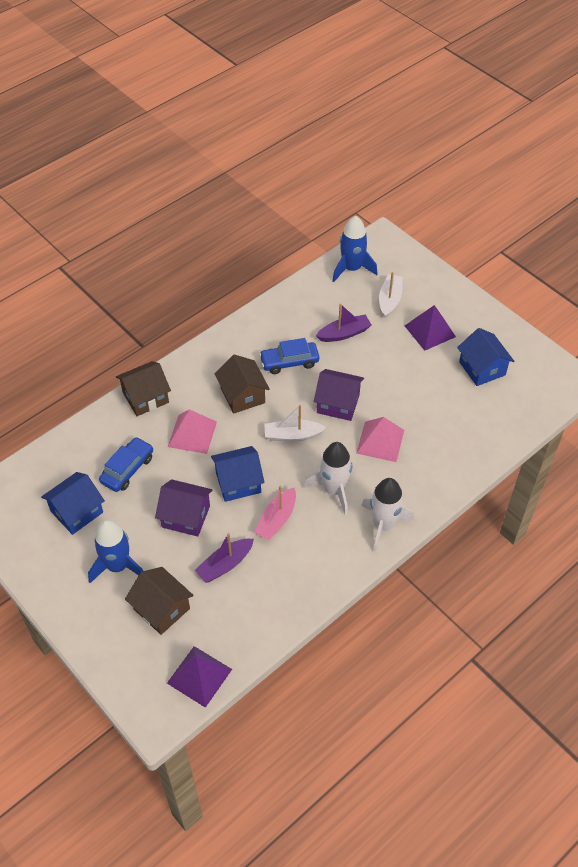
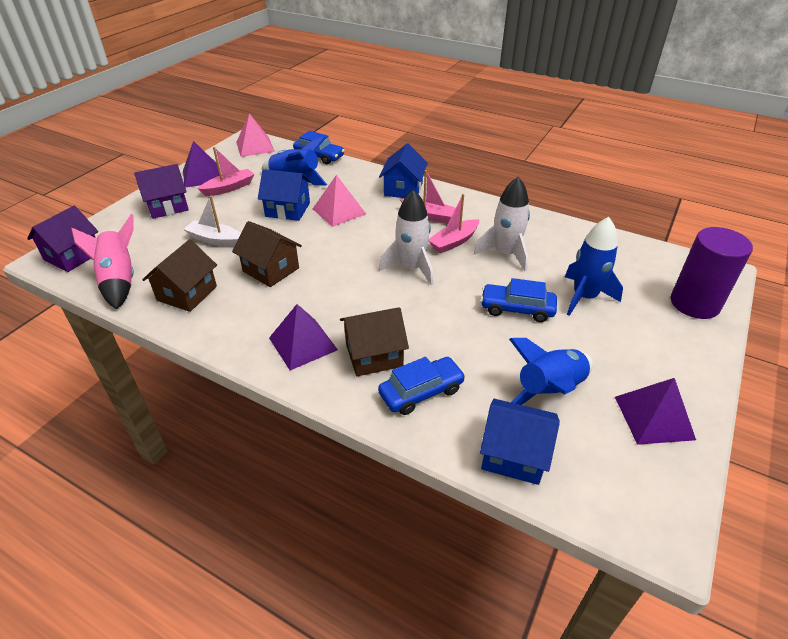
blue car: [99,437,153,492] [259,338,319,374] = 2 -> [293,131,345,164] [378,357,466,415] [480,278,557,322] = 3
blue rocket: [88,520,143,583] [332,216,377,282] = 2 -> [261,136,327,185] [509,338,593,405] [565,217,623,316] = 3
pink boat: [254,486,296,540] = 1 -> [198,147,255,196] [400,170,456,224] [429,194,479,253] = 3
pink rocket: none = 0 -> [71,214,134,309] = 1
purple boat: [195,533,254,583] [316,304,372,342] = 2 -> none = 0
purple cylinder: none = 0 -> [671,227,753,319] = 1
purple pyramid: [167,646,232,708] [405,305,456,351] = 2 -> [183,141,219,188] [269,304,338,370] [615,378,696,445] = 3
white boat: [264,405,327,442] [379,272,403,318] = 2 -> [184,196,241,247] = 1

